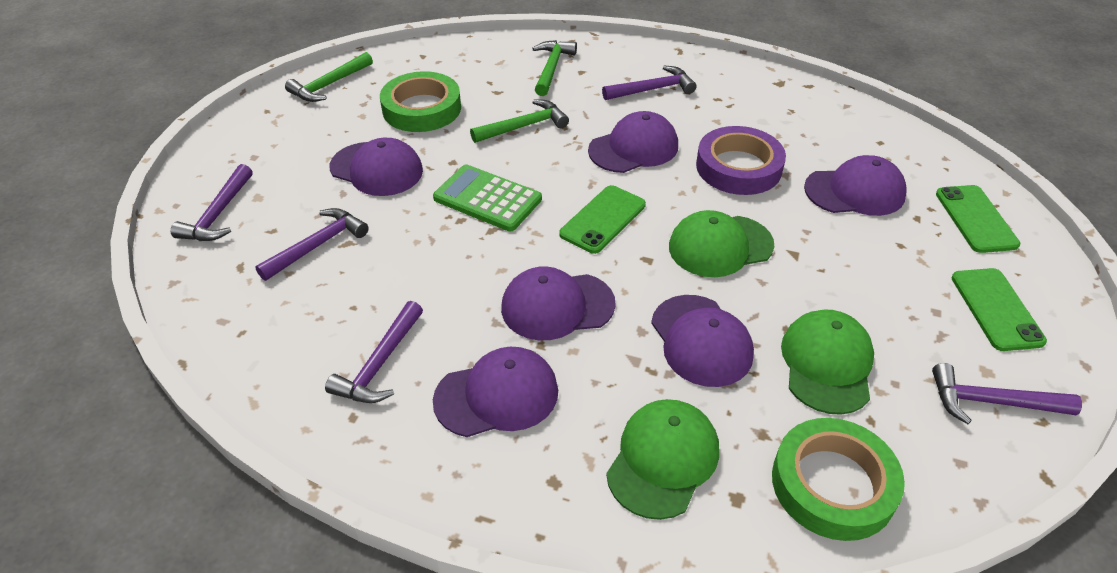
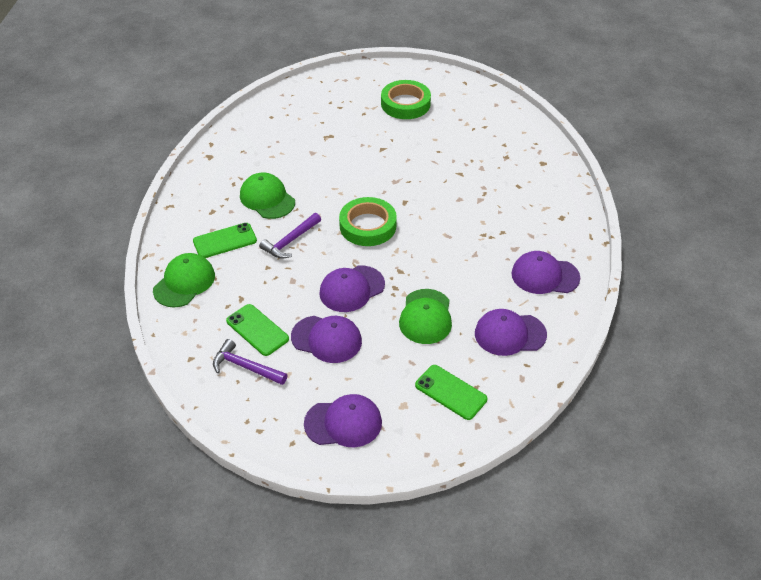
green calculator: [433,164,542,232] = 1 -> none = 0
green hammer: [285,52,373,102] [470,100,569,143] [532,40,577,96] = 3 -> none = 0
purple cap: [329,138,423,196] [433,347,558,437] [501,266,616,340] [588,111,678,173] [651,295,754,387] [804,155,907,216] = 6 -> [291,316,362,363] [304,394,382,447] [319,266,385,312] [475,309,547,356] [512,251,580,294] = 5
purple hammer: [171,164,253,241] [255,208,369,281] [325,301,423,403] [602,66,696,100] [932,363,1082,424] = 5 -> [213,339,287,385] [259,213,321,259] = 2
purple tape: [696,126,786,195] = 1 -> none = 0

